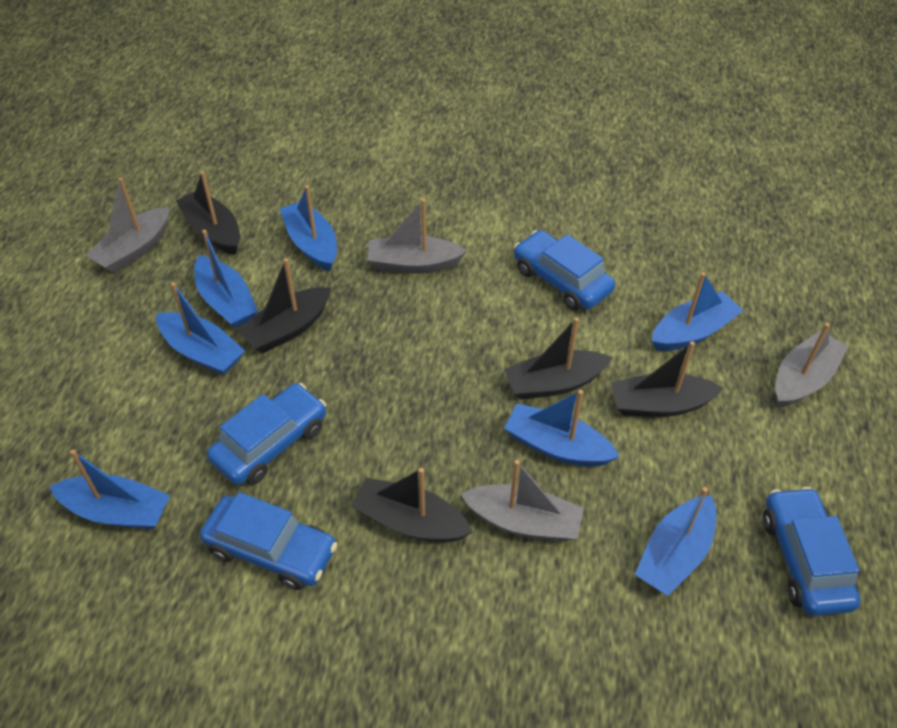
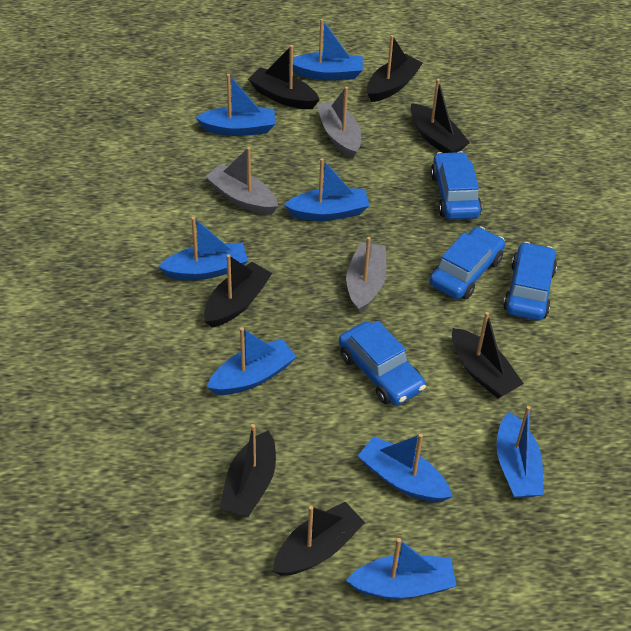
black boat: [176,171,240,255] [237,258,331,353] [352,468,473,542] [504,317,612,400] [611,341,724,417] = 5 -> [204,254,272,328] [219,424,276,518] [248,45,320,109] [273,502,365,576] [367,35,423,102] [410,79,470,153] [452,312,524,398] = 7
blue boat: [49,449,170,529] [156,282,245,375] [194,230,258,328] [280,185,337,271] [504,390,620,467] [635,487,716,596] [652,272,743,351] = 7 -> [158,217,248,280] [195,74,275,136] [207,327,296,395] [284,158,369,221] [289,19,363,80] [346,538,457,599] [358,434,453,502] [496,406,544,498] = 8
grey boat: [86,178,169,273] [368,199,467,274] [461,460,584,542] [775,323,848,407] = 4 -> [205,147,278,215] [317,86,361,159] [346,237,386,313] = 3

